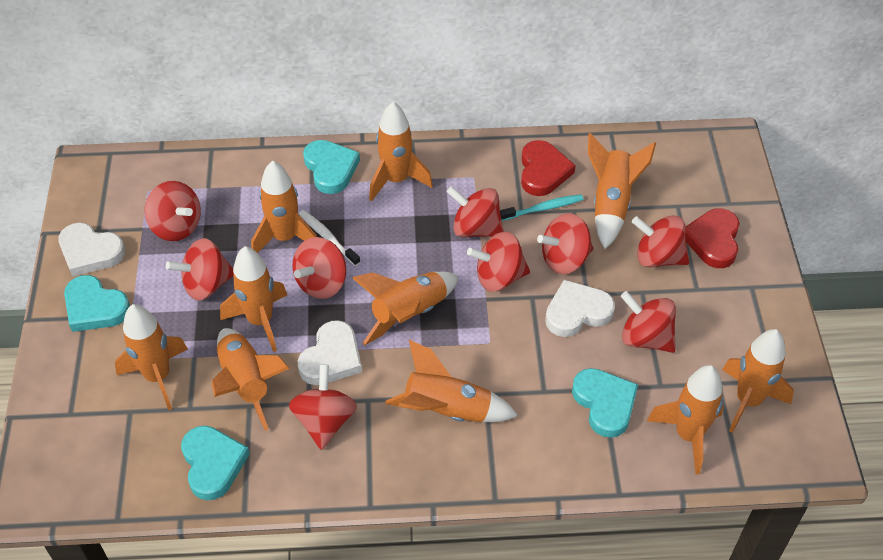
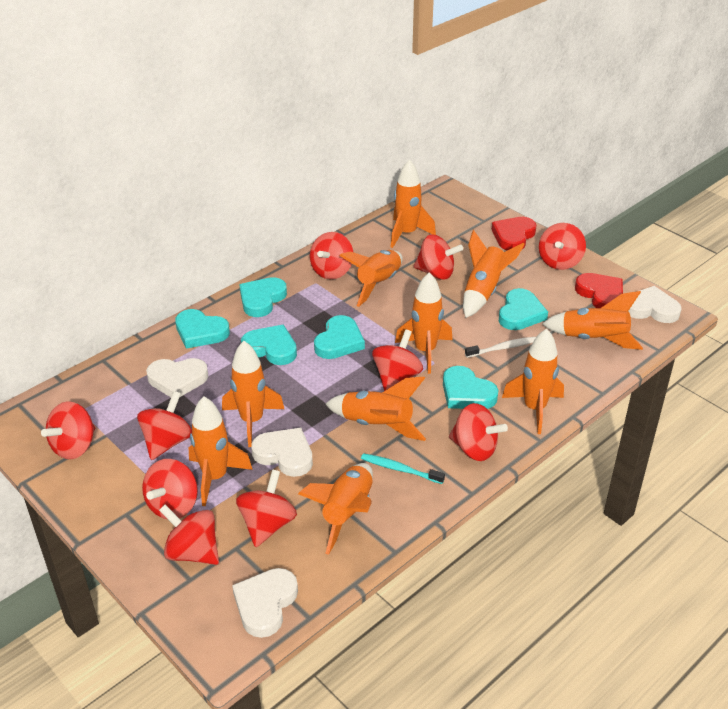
red spinning top: [144,181,201,241] [166,238,234,301] [289,365,357,450] [293,237,346,299] [446,186,504,237] [467,232,530,292] [537,213,593,274] [621,291,676,353] [632,215,689,268] = 9 -> [41,401,95,459] [137,391,192,460] [142,459,198,520] [159,505,219,565] [236,470,297,547] [310,232,353,279] [372,329,423,391] [414,234,463,280] [449,403,508,461] [539,223,586,270] = 10
turquoise heart: [64,275,130,332] [181,426,250,500] [303,140,360,194] [572,368,638,438] = 4 -> [175,309,230,349] [239,277,287,317] [241,325,297,365] [314,315,365,359] [443,366,498,409] [499,288,548,330] = 6
white heart: [58,223,125,277] [298,320,362,385] [545,280,615,337] = 3 -> [146,358,208,397] [232,568,298,638] [251,428,313,477] [628,286,682,323] = 4

